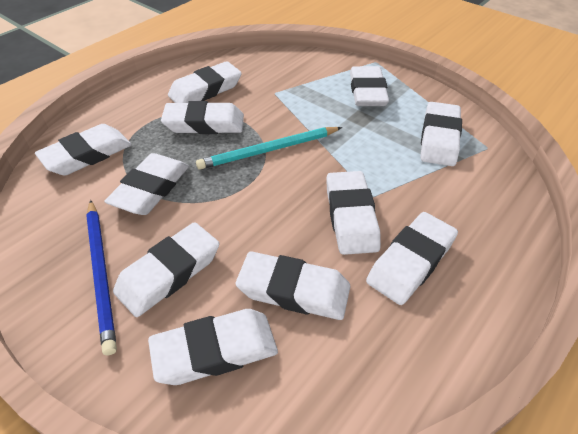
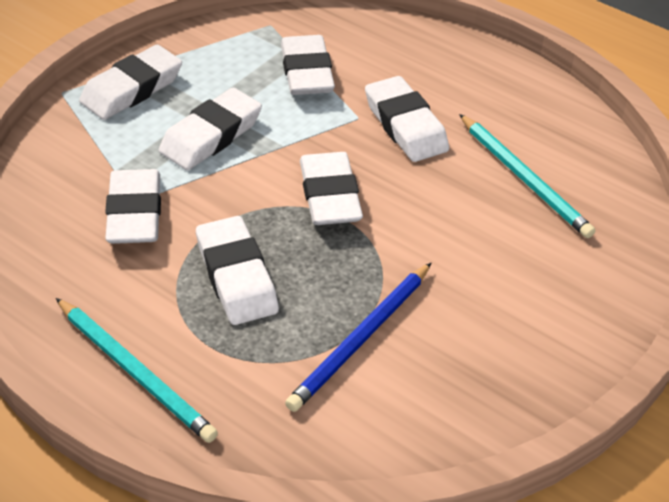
turquoise pencil: [196,127,342,170] = 1 -> [56,298,218,443] [459,114,595,238] = 2
white eraser: [35,124,132,175] [104,153,189,215] [113,222,219,317] [148,309,278,385] [161,101,244,134] [168,61,242,103] [236,252,351,320] [326,171,381,255] [350,66,389,106] [366,212,458,305] [420,102,462,166] = 11 -> [79,45,182,120] [105,169,161,244] [159,88,262,170] [196,216,279,325] [281,35,335,95] [300,152,363,225] [365,76,449,162] = 7

